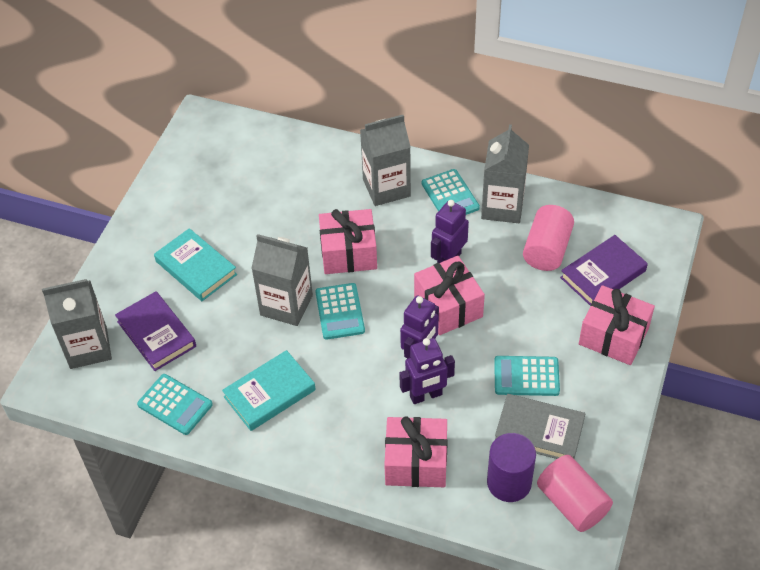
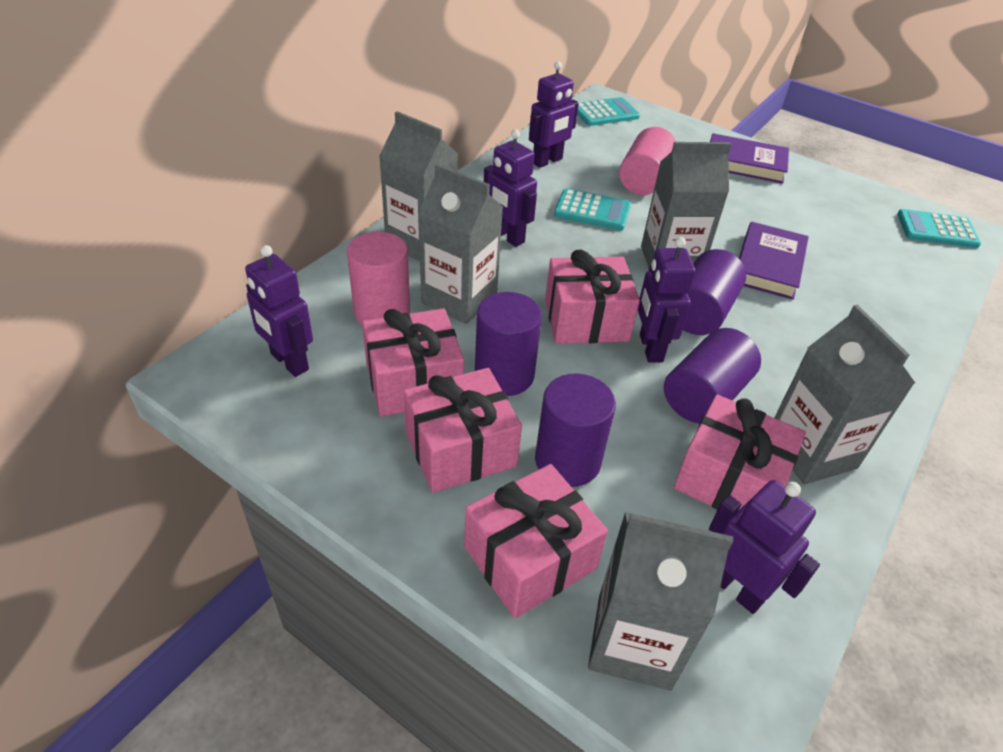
grey book: [495,394,585,459] = 1 -> none = 0
grey carton: [42,279,112,369] [251,234,313,326] [360,115,411,206] [481,124,529,223] = 4 -> [379,111,458,261] [418,164,503,324] [588,512,733,691] [641,142,731,268] [774,305,915,484] = 5
pink gift: [319,209,377,274] [384,417,448,487] [414,256,485,335] [579,285,655,365] = 4 -> [362,308,464,417] [403,368,522,493] [464,464,608,618] [545,249,640,344] [674,394,806,510] = 5
purple cylinder: [487,433,536,502] = 1 -> [475,292,542,396] [535,373,616,487] [664,328,761,424] [683,249,746,335] = 4
purple robot: [399,338,455,404] [400,295,439,359] [431,200,469,263] = 3 -> [245,245,313,377] [484,129,537,247] [529,61,579,168] [638,237,695,363] [709,480,820,614] = 5
turquoise book: [154,228,237,301] [222,350,316,431] = 2 -> none = 0
turquoise calculator: [137,374,213,435] [315,283,365,340] [422,169,480,215] [494,356,560,396] = 4 -> [554,188,631,231] [577,97,640,126] [897,209,981,248] = 3

